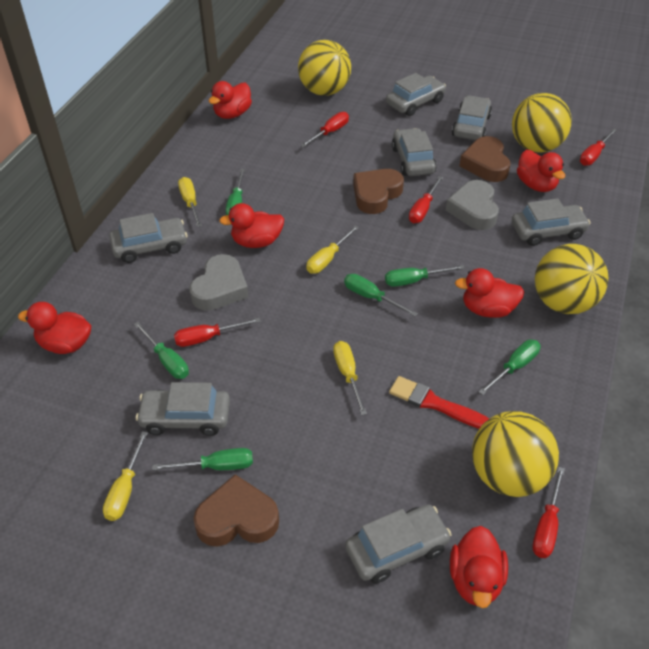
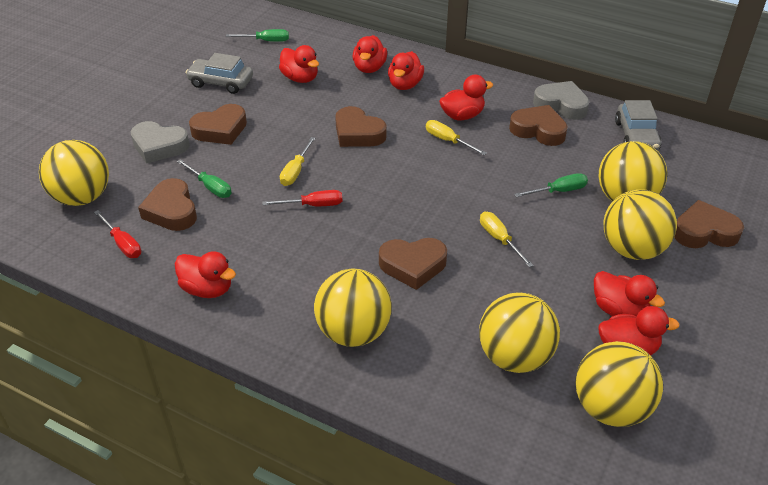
brown heart: [193,475,279,547] [353,169,404,214] [459,136,510,182] = 3 -> [138,178,197,231] [189,104,247,145] [335,106,387,147] [379,238,447,290] [509,105,568,146] [674,200,744,248] = 6
green screwdriver: [134,322,189,379] [152,448,253,470] [226,169,245,215] [344,274,418,317] [385,265,465,287] [479,340,540,395] = 6 -> [177,159,232,198] [226,29,289,42] [514,173,588,197] = 3
grey car: [109,213,188,263] [136,382,230,436] [345,504,452,584] [386,73,446,116] [392,128,436,176] [452,95,492,140] [512,198,591,246] = 7 -> [186,53,253,94] [615,100,662,150] = 2
red brush: [389,376,489,429] = 1 -> none = 0
red duck: [18,302,91,354] [209,81,252,119] [219,203,284,248] [450,526,508,608] [455,268,524,318] [517,150,565,192] = 6 -> [175,252,236,298] [279,45,319,83] [353,35,387,73] [388,51,424,90] [439,75,493,120] [594,271,665,316] [598,306,679,356] = 7
red screwdriver: [174,318,261,347] [301,112,349,147] [409,176,443,223] [532,467,565,558] [580,128,617,166] = 5 -> [94,210,141,258] [262,190,342,206] = 2
yellow ball: [298,40,351,96] [472,411,559,497] [512,93,572,153] [535,244,608,314] = 4 -> [39,140,109,206] [314,269,392,347] [479,292,560,373] [575,341,663,427] [598,141,667,202] [603,189,677,260] = 6
yellow screwdriver: [103,431,148,521] [178,177,202,227] [306,226,359,274] [333,341,367,415] = 4 -> [280,137,315,186] [426,120,487,155] [480,212,533,267] = 3

